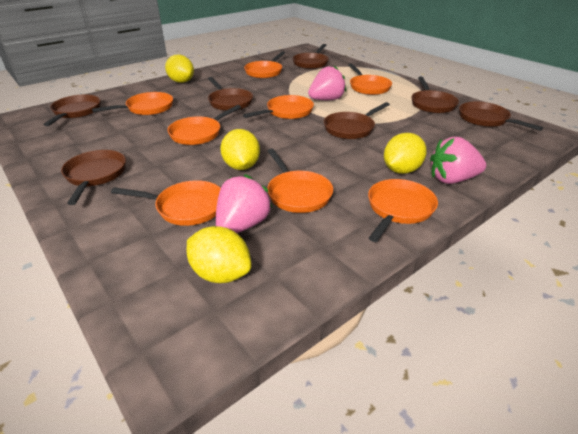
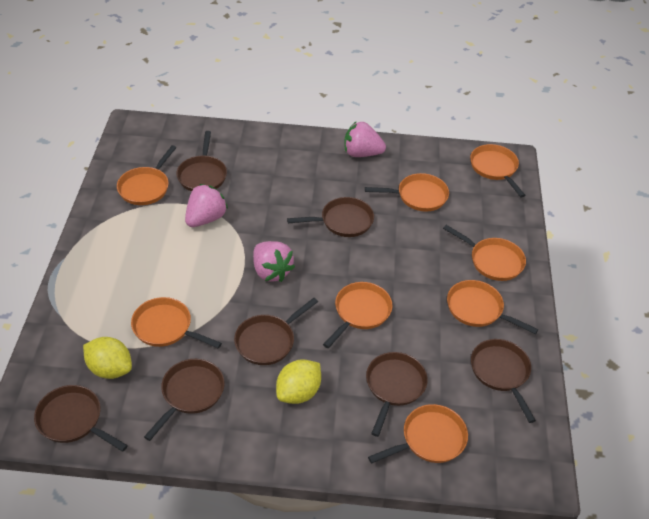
yellow lemon: [165,54,194,83] [187,226,252,283] [220,129,260,170] [384,133,427,174] = 4 -> [83,337,132,379] [276,359,321,404] = 2

